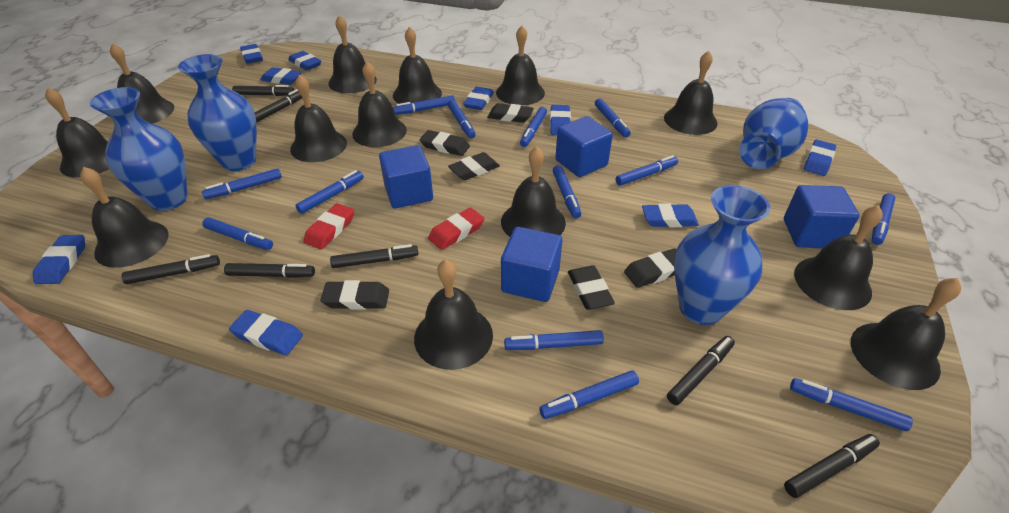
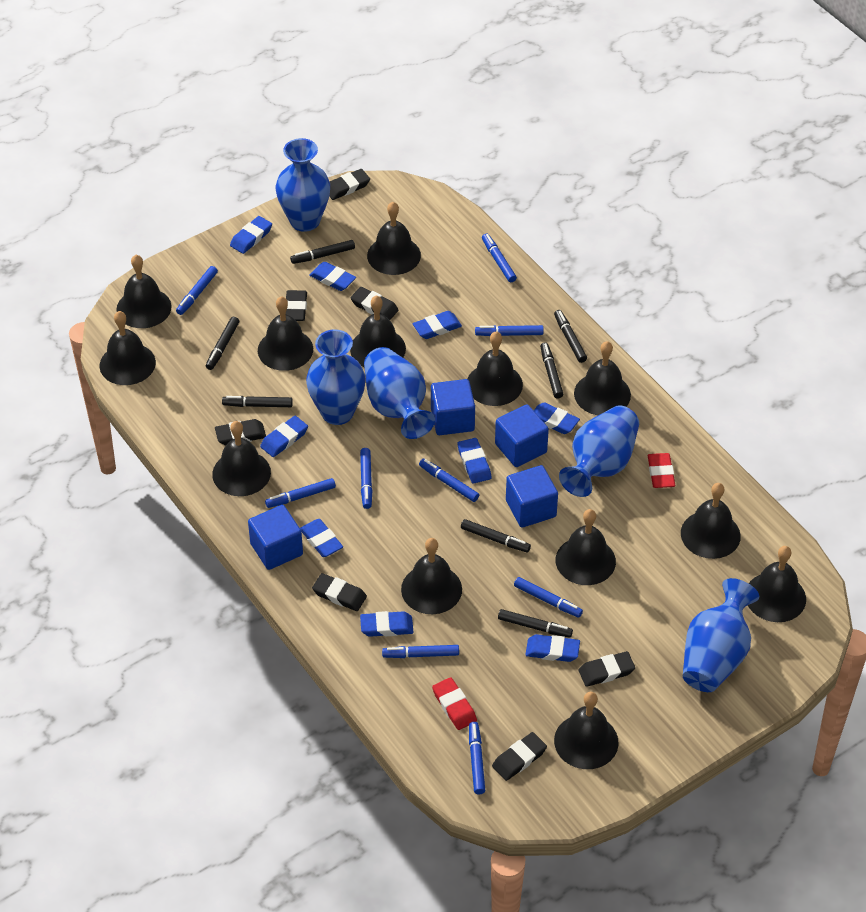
black eraser: [321,280,389,310] [420,130,470,156] [448,152,500,180] [487,103,534,123] [568,265,615,310] [624,248,676,288] = 6 -> [215,419,266,446] [286,290,307,321] [312,573,367,611] [329,169,370,200] [351,287,398,320] [492,732,547,781] [579,651,635,687] = 7
blue marker: [202,168,282,199] [202,217,273,250] [295,170,364,214] [393,95,455,115] [448,100,476,139] [504,330,604,350] [520,107,547,147] [539,370,639,419] [553,165,581,218] [595,98,631,137] [616,155,678,186] [790,378,913,431] [872,193,895,245] = 13 -> [176,266,218,315] [265,478,336,508] [360,448,373,509] [382,645,459,658] [419,459,479,502] [469,722,485,794] [475,325,544,336] [482,233,517,282] [514,577,583,618] = 9
blue vase: [90,87,188,211] [178,54,257,171] [674,185,770,325] [739,98,809,169] = 4 -> [276,138,330,232] [306,329,366,425] [364,347,435,439] [559,405,639,497] [683,578,759,692] = 5

